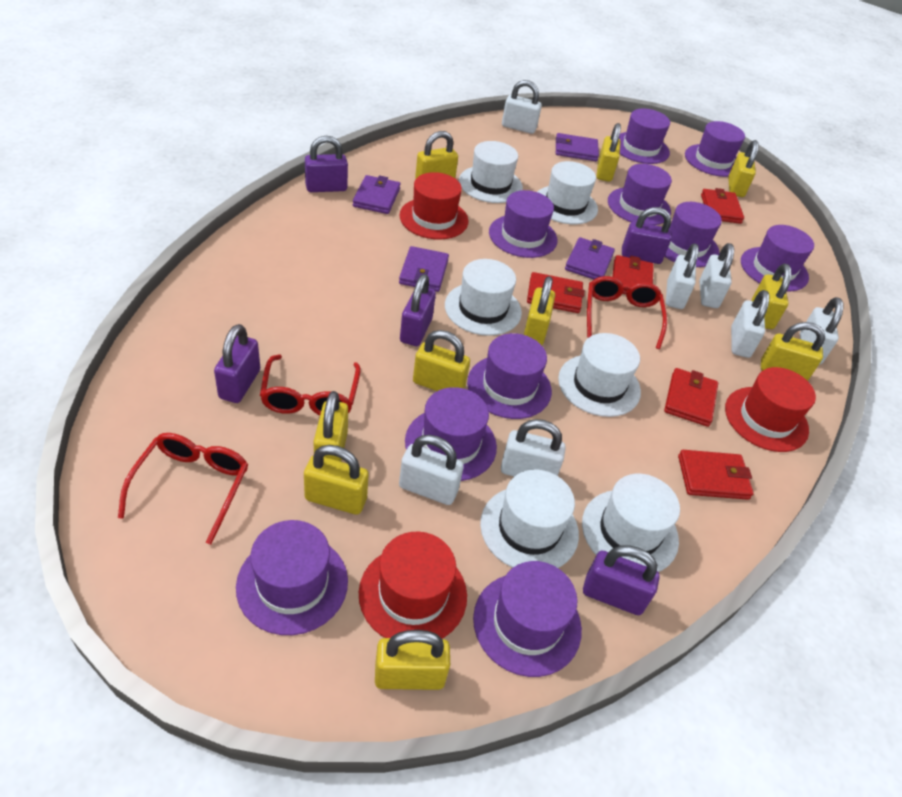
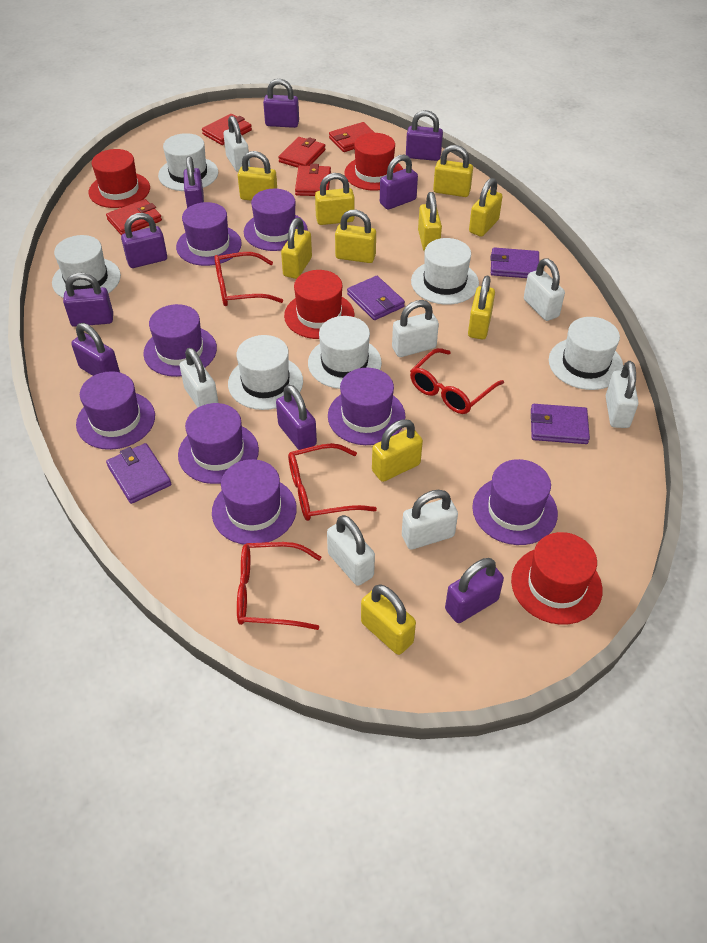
purple hat: [236,520,348,635] [405,387,497,481] [467,333,552,419] [473,561,582,677] [489,190,557,258] [608,164,672,225] [619,109,670,164] [665,202,722,267] [685,121,745,177] [741,225,814,291] = 10 -> [76,371,155,450] [143,304,217,377] [176,202,242,266] [178,403,259,484] [212,459,297,544] [244,189,308,251] [328,368,405,445] [472,459,558,545] = 8
purple padlock: [214,324,260,403] [305,136,348,192] [400,274,436,346] [583,545,660,615] [622,207,672,264] = 5 -> [63,273,113,327] [71,323,120,376] [121,213,167,268] [184,156,204,208] [263,79,299,128] [276,384,317,450] [380,154,418,210] [406,110,443,161] [445,558,504,623] = 9
red glasses: [118,433,248,545] [260,354,361,415] [587,276,667,349] = 3 -> [214,252,283,306] [237,542,321,630] [288,443,377,521] [410,348,504,414] = 4
red hat: [359,532,467,639] [399,172,469,239] [725,367,816,452] = 3 -> [89,149,150,208] [284,270,354,339] [344,133,403,191] [511,532,602,625] = 4

